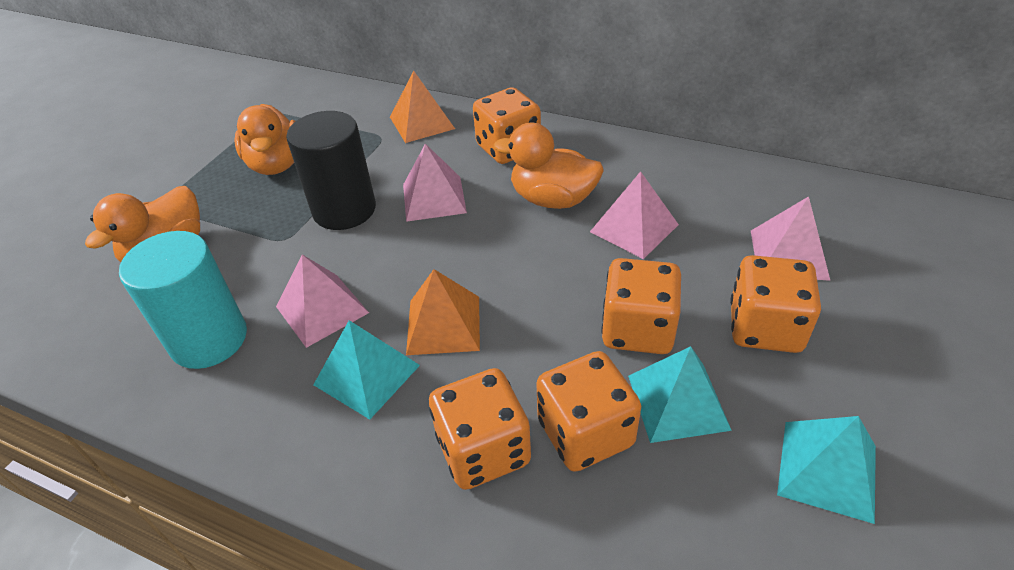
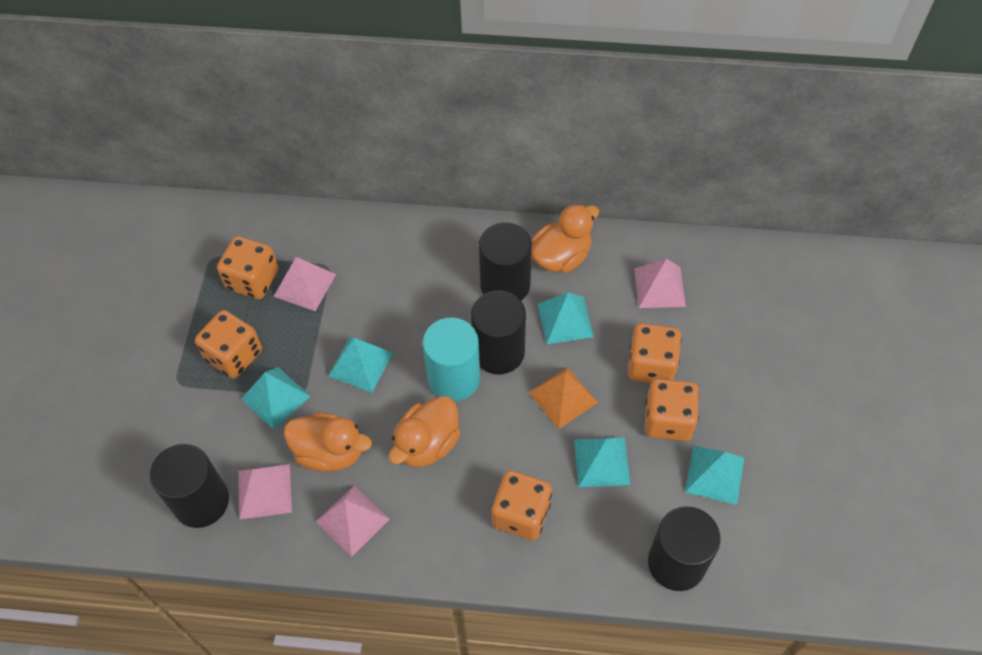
black cylinder: [286,111,376,230] = 1 -> [150,444,229,528] [471,291,526,375] [479,222,532,300] [648,506,721,591] = 4
orange pyramid: [390,70,455,143] [406,269,480,355] = 2 -> [529,367,598,429] = 1
turquoise pyramid: [313,320,420,419] [628,346,732,443] [777,416,876,524] = 3 -> [241,367,311,430] [328,337,393,393] [538,293,594,344] [574,437,630,487] [685,446,744,505] = 5

